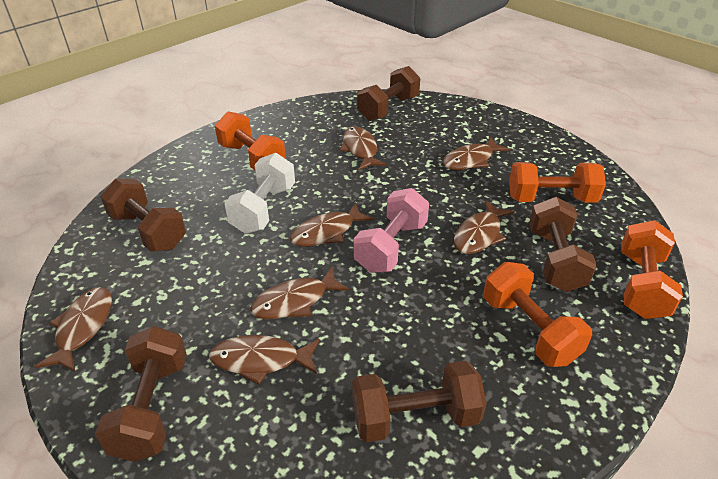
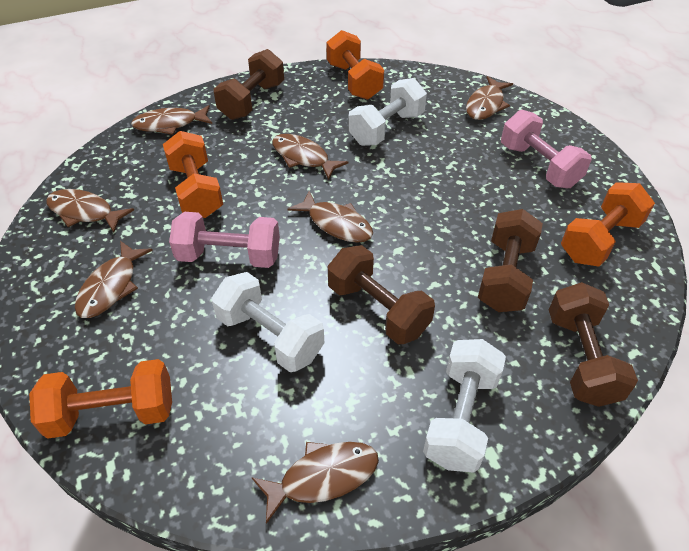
brown dumbbell: [95,326,187,462] [100,179,186,252] [352,361,487,442] [357,66,420,121] [529,197,597,292] = 5 -> [214,49,284,120] [328,245,435,344] [478,209,543,312] [549,282,638,407] = 4
pink dumbbell: [354,188,429,273] = 1 -> [169,212,280,268] [501,110,591,188] = 2
white dumbbell: [224,153,295,234] = 1 -> [212,272,324,372] [349,78,427,146] [423,339,506,473] = 3

